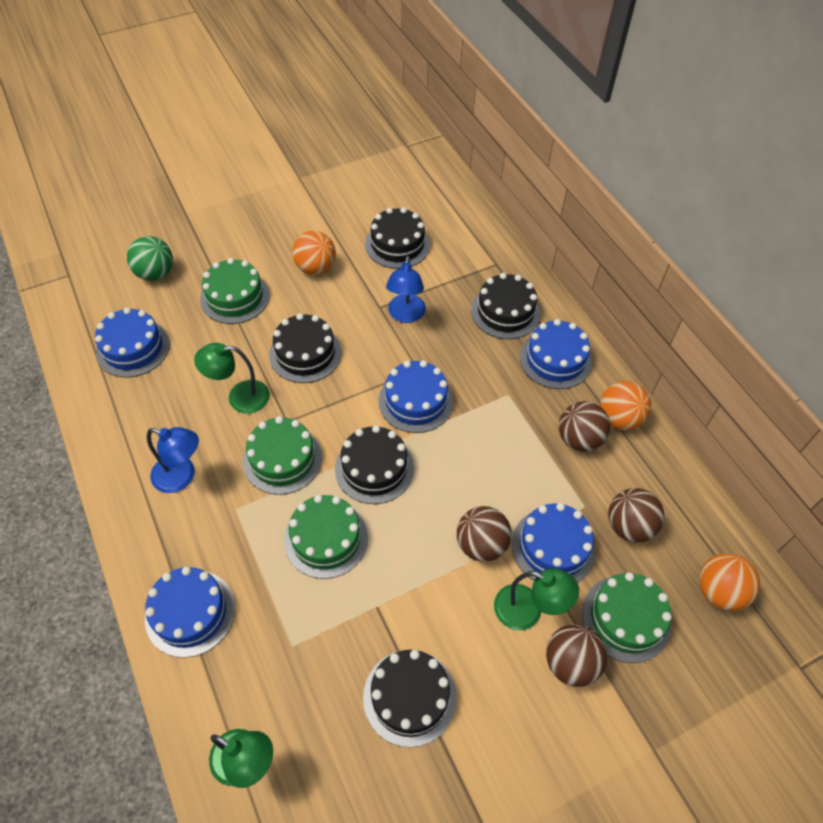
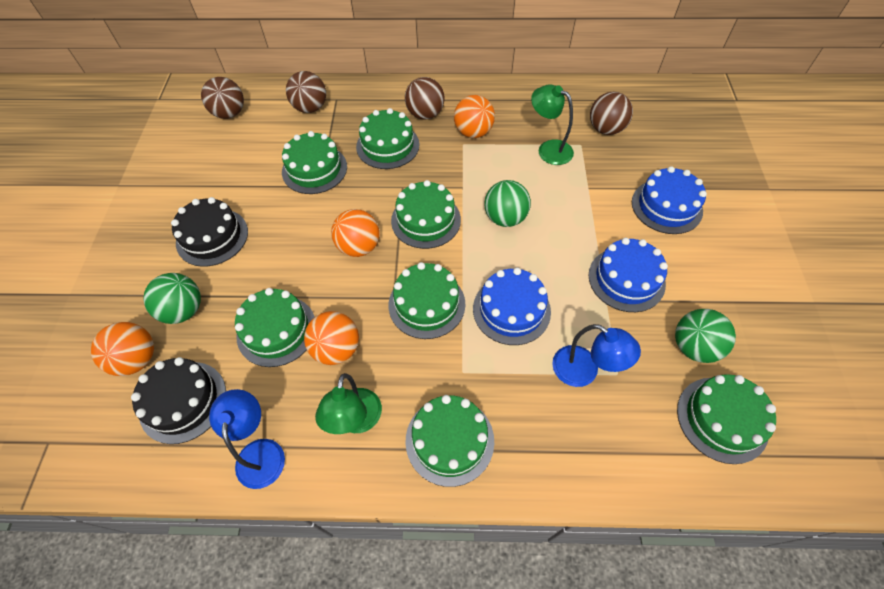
black cake: [269,313,341,383] [335,425,414,504] [363,650,457,747] [365,207,430,269] [471,273,540,339] = 5 -> [131,357,226,444] [171,197,248,267] = 2
blue cake: [95,307,170,378] [145,566,235,658] [379,360,453,433] [512,503,596,583] [520,319,592,389] = 5 -> [473,267,551,345] [588,238,668,312] [632,166,707,234] = 3
green ball: [127,236,173,281] = 1 -> [143,273,201,324] [484,180,531,227] [675,309,736,363] = 3
green cake: [200,258,270,324] [243,416,322,495] [284,495,368,579] [582,572,672,663] = 4 -> [235,288,315,367] [282,131,347,194] [356,108,420,169] [389,262,465,339] [391,180,461,249] [406,395,494,487] [677,374,776,464] = 7
green lamp: [194,343,270,414] [209,729,273,788] [494,568,579,630] = 3 -> [315,373,382,434] [531,84,574,165] = 2
orange ball: [292,231,336,275] [600,381,651,430] [699,553,760,611] = 3 -> [91,322,154,376] [304,311,359,365] [331,209,380,257] [454,95,495,138] = 4

